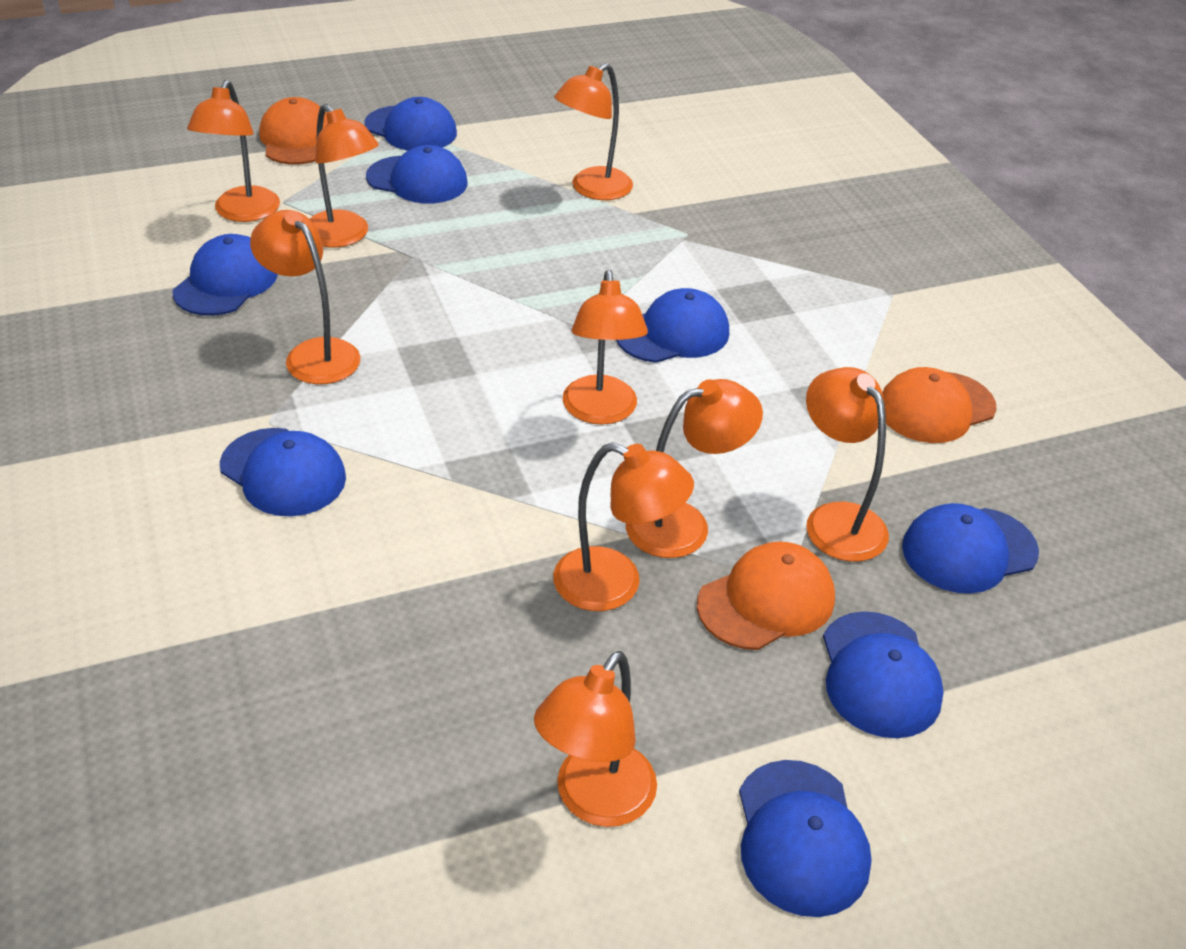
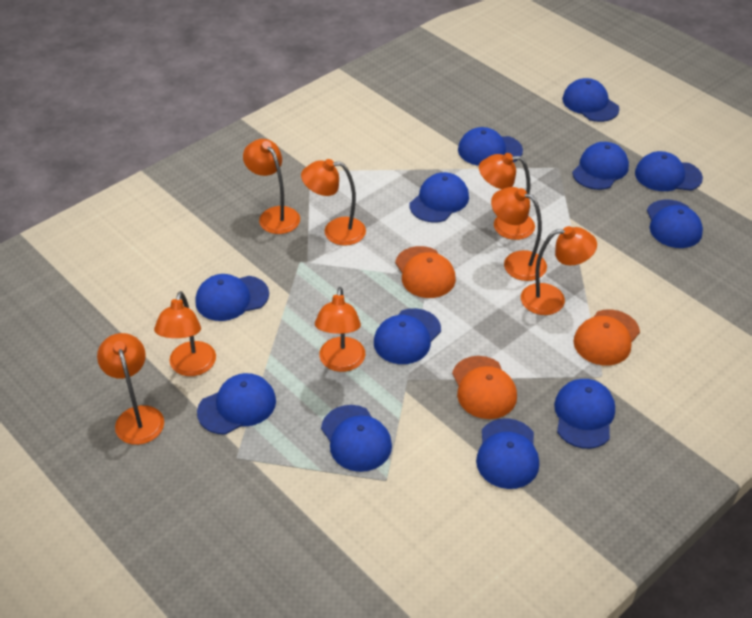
blue cap: [173,234,278,316] [220,428,346,516] [364,97,457,151] [366,145,467,203] [616,288,729,363] [739,760,872,917] [823,611,944,738] [902,503,1039,594] = 8 -> [195,274,269,321] [197,373,276,435] [321,405,392,472] [374,308,441,364] [410,172,469,223] [458,127,523,166] [476,418,539,489] [554,379,615,449] [562,78,619,122] [572,142,629,190] [635,151,703,191] [647,199,703,248] = 12
orange lamp: [187,80,280,222] [250,210,360,384] [310,104,379,247] [534,651,657,827] [553,443,694,611] [554,63,633,200] [562,270,648,425] [626,379,763,558] [806,367,889,562] = 9 -> [97,333,164,445] [154,291,216,376] [243,139,300,234] [301,159,366,246] [315,287,365,372] [479,153,535,240] [491,187,547,281] [521,226,597,315] = 8

